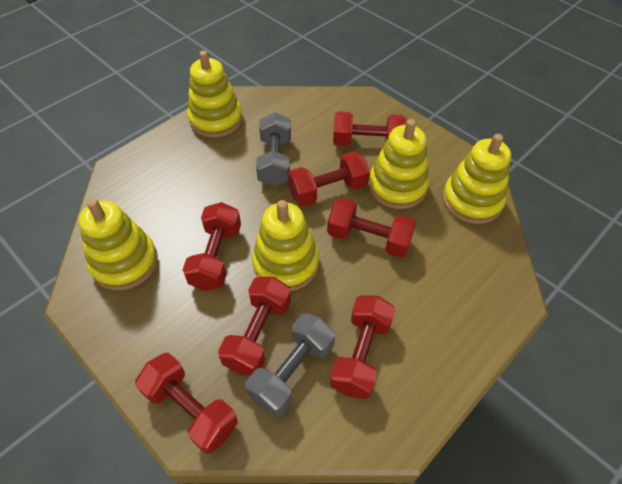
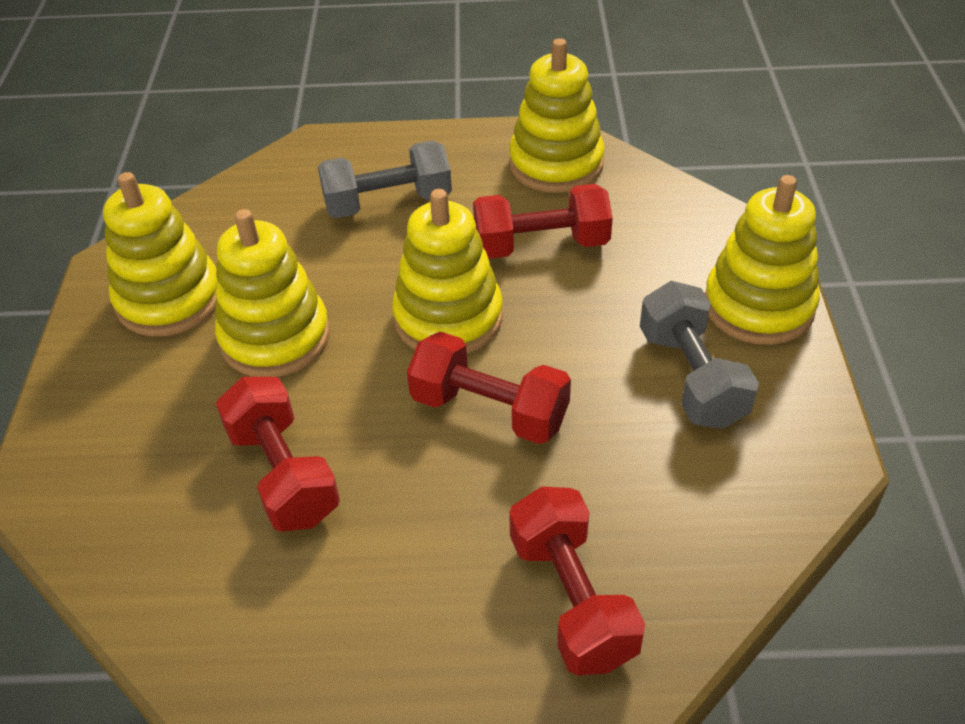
red dumbbell: [135,353,238,454] [183,202,241,291] [218,277,291,376] [288,151,370,206] [327,198,416,258] [330,295,395,399] [333,112,407,146] = 7 -> [216,377,340,532] [407,332,571,444] [473,184,613,259] [509,486,645,676] = 4

